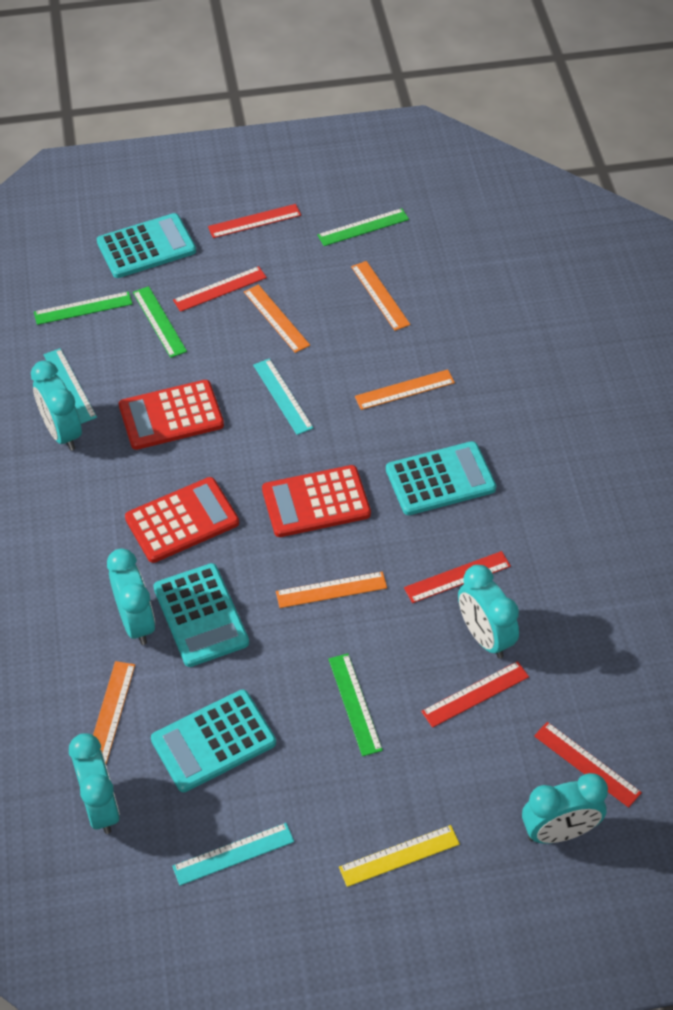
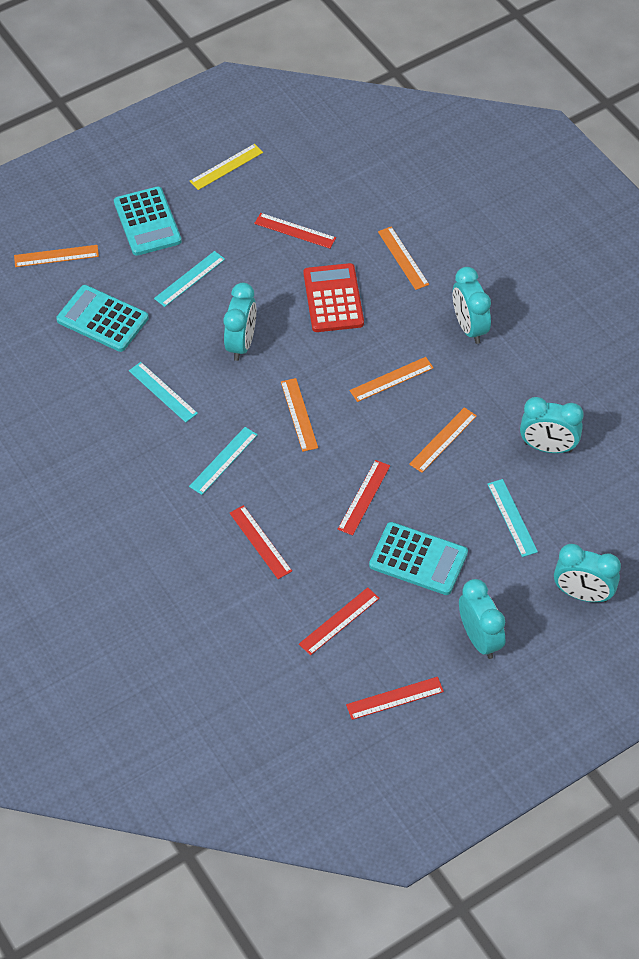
green ruler: [34,291,132,325] [133,286,187,358] [317,208,409,246] [329,653,383,756] = 4 -> none = 0
red calculator: [119,380,224,450] [125,477,239,563] [262,465,371,537] = 3 -> [303,263,364,332] = 1
turquoise calculator: [97,213,196,278] [151,690,276,792] [153,563,249,667] [386,441,496,515] = 4 -> [56,285,149,352] [114,187,182,256] [369,522,468,595] = 3
turquoise ruler: [43,348,97,424] [172,823,294,886] [253,358,313,435] = 3 -> [129,362,198,422] [154,251,225,307] [189,427,258,495] [487,479,538,557] = 4

